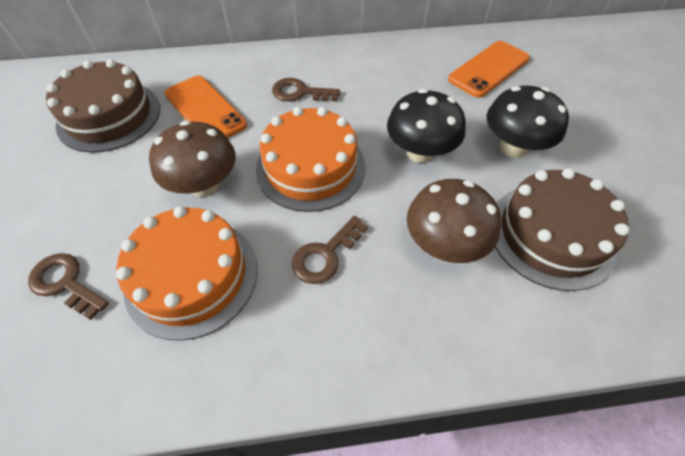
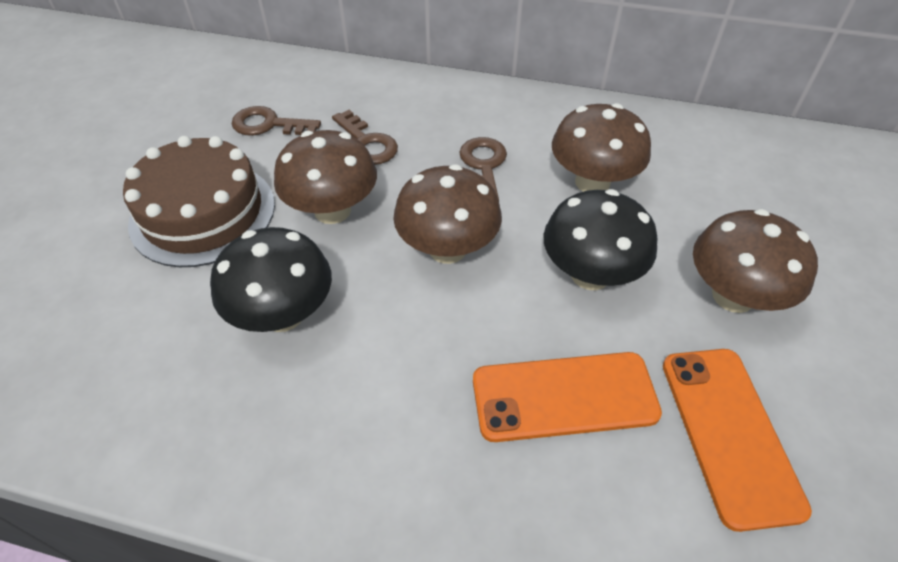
brown cake: [46,59,160,153] [495,168,629,291] = 2 -> [123,136,275,267] = 1
brown mushroom: [149,121,236,197] [407,179,501,263] = 2 -> [274,130,377,224] [393,164,502,264] [552,103,651,192] [693,209,818,313] = 4
orange cake: [116,206,258,341] [256,107,365,212] = 2 -> none = 0

